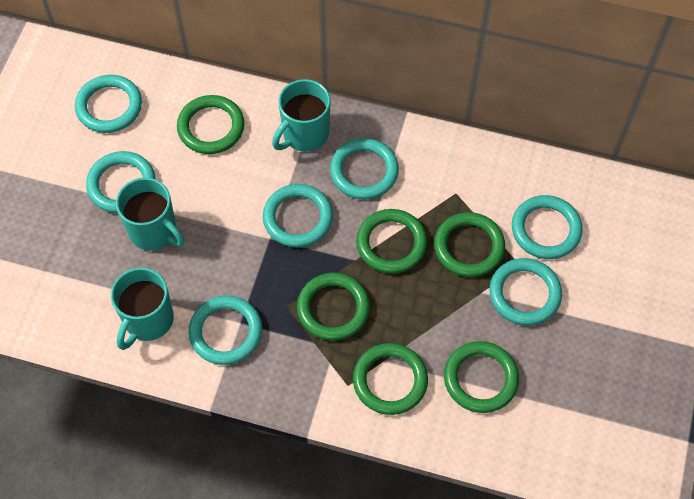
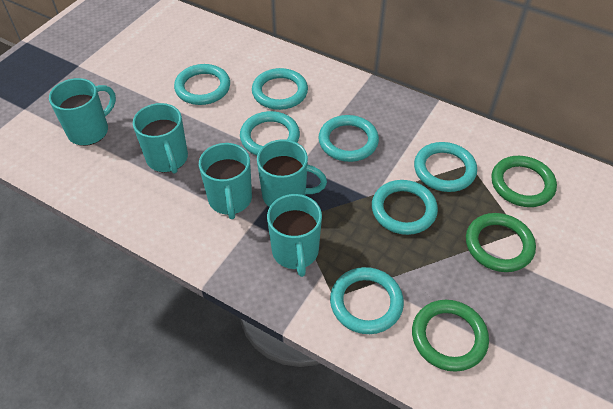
green ring: [177,95,244,154] [297,273,370,341] [353,343,428,415] [356,209,427,274] [434,212,505,277] [444,341,519,413] = 6 -> [412,300,489,372] [466,213,536,272] [491,156,557,207] = 3
turquoise mug: [111,267,174,350] [116,178,185,251] [272,79,330,152] = 3 -> [49,78,116,146] [133,103,188,173] [199,143,252,219] [257,139,327,207] [267,194,322,277] = 5

